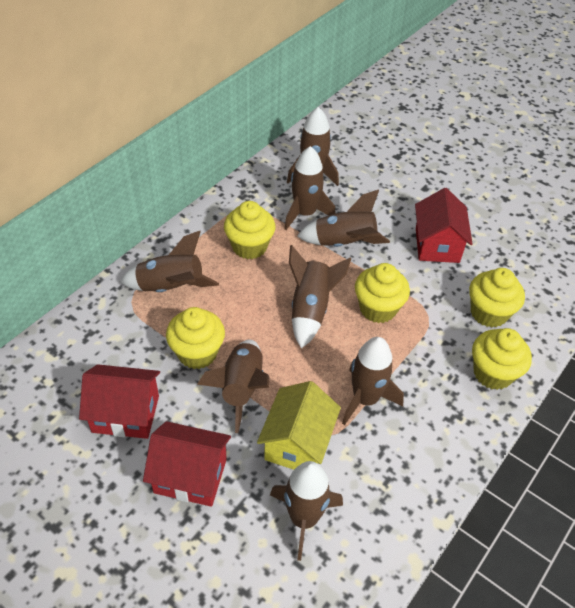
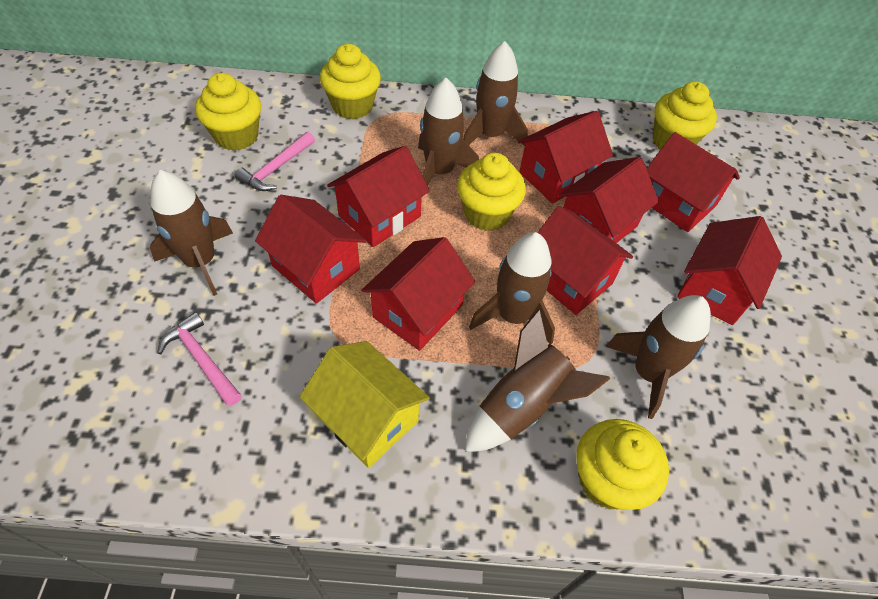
brown rocket: [120,231,219,292] [197,340,269,433] [270,461,343,561] [284,146,336,230] [287,107,339,186] [289,245,351,348] [297,189,390,247] [342,337,404,425] = 8 -> [150,170,233,296] [418,78,479,186] [463,41,528,146] [465,310,610,452] [469,232,555,344] [605,295,711,419] = 6
pink hammer: none = 0 -> [157,312,241,406] [235,132,315,191] = 2
red house: [79,364,160,439] [143,421,231,507] [415,188,473,263] = 3 -> [255,195,366,304] [327,146,430,247] [361,237,475,351] [518,111,613,204] [537,206,633,315] [558,157,659,243] [646,132,740,232] [677,216,782,325] = 8

